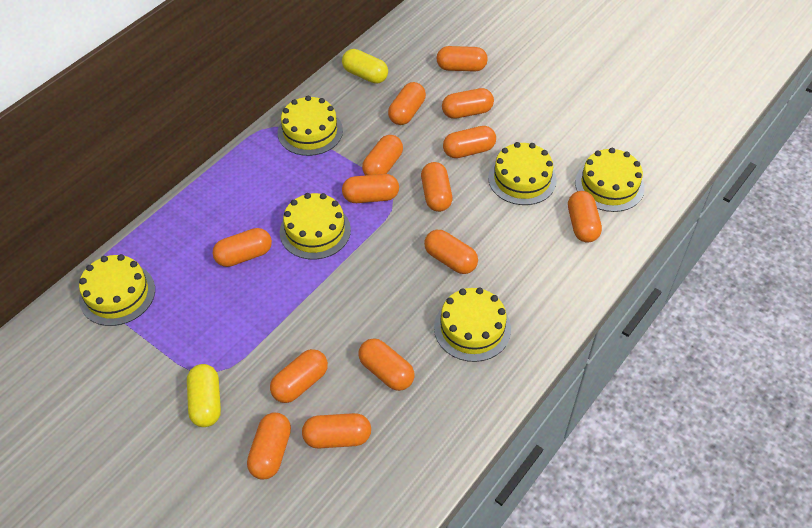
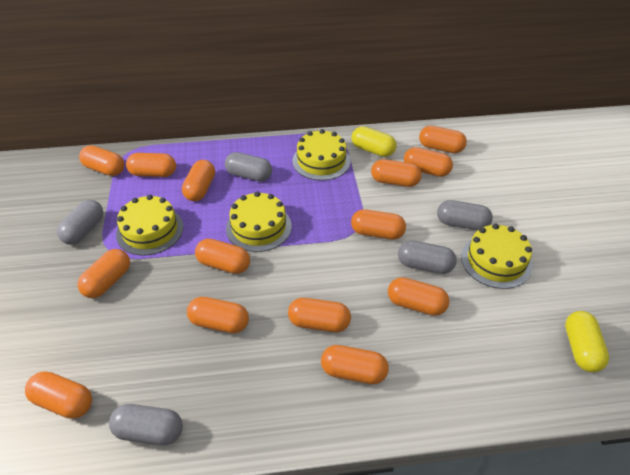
grey capsule: none = 0 -> [57,200,103,245] [109,404,183,445] [225,152,272,181] [398,241,457,274] [437,200,493,230] = 5
yellow cake: [79,254,155,326] [278,96,343,156] [280,193,351,259] [434,288,511,362] [488,142,557,205] [575,148,645,212] = 6 -> [116,195,183,256] [226,191,292,252] [292,129,351,181] [461,224,532,289] = 4

